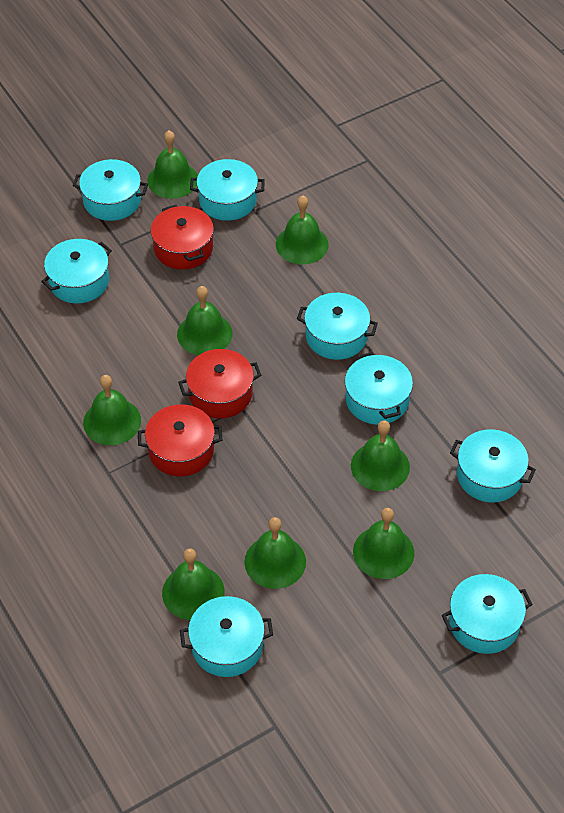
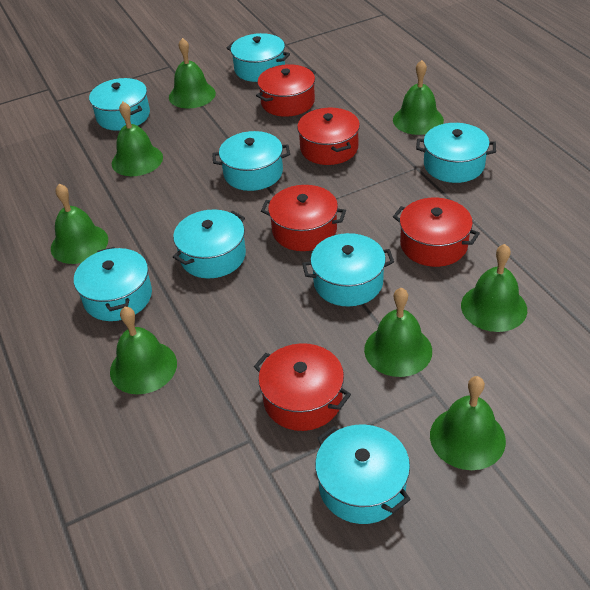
red pot: [138,405,222,477] [151,205,214,270] [178,349,261,418] = 3 -> [254,343,351,431] [256,64,316,117] [261,185,346,251] [297,108,360,165] [393,198,480,267] = 5

